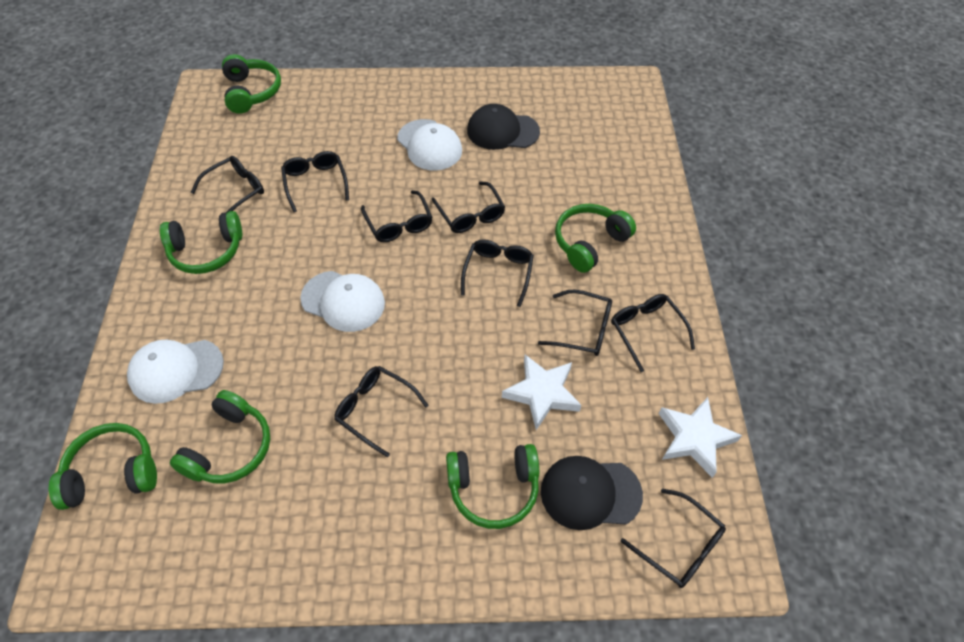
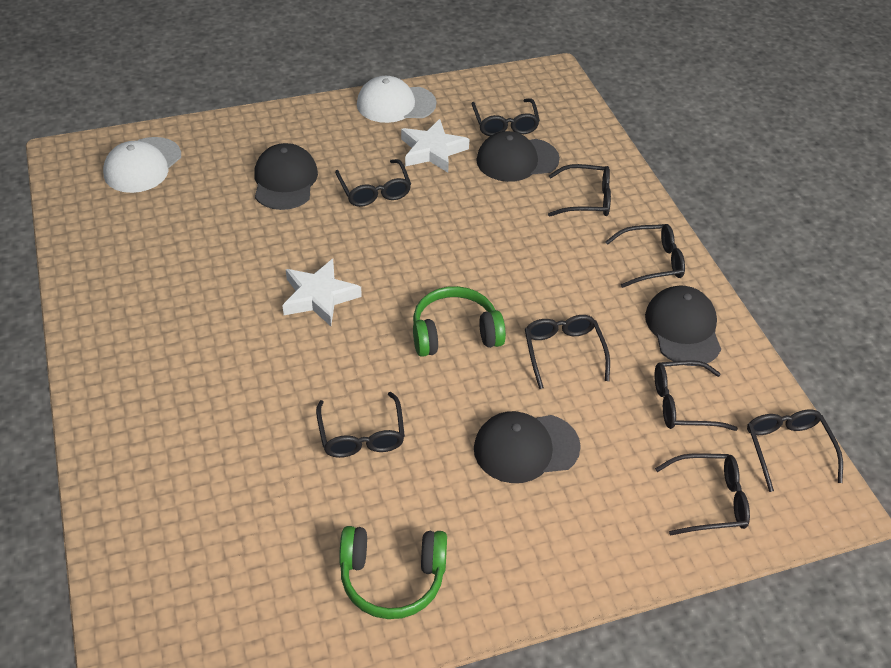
black cap: [467,104,540,150] [541,456,643,530] = 2 -> [254,143,318,210] [474,411,581,483] [476,131,560,182] [645,285,721,366] = 4
green headphones: [49,423,157,510] [160,211,242,274] [170,390,270,484] [222,54,281,114] [446,444,539,529] [555,204,636,273] = 6 -> [339,526,447,619] [413,286,506,357] = 2
white cap: [127,339,224,404] [300,271,385,332] [397,119,462,171] = 3 -> [103,137,181,193] [357,76,436,123] = 2

